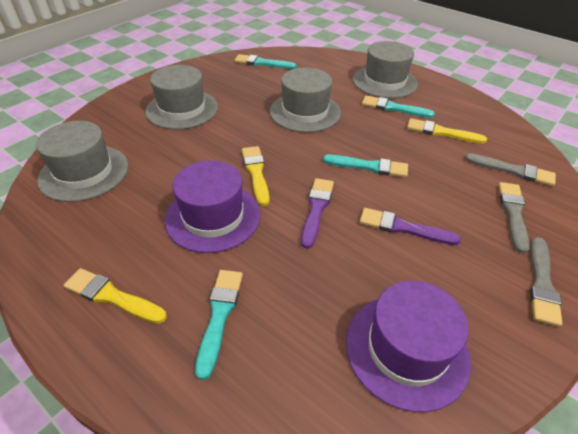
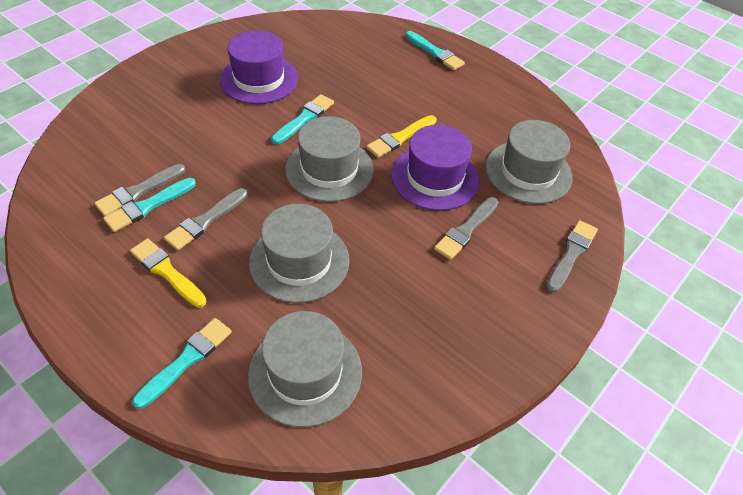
grey brush: [465,153,556,186] [498,182,530,253] [530,237,563,327] = 3 -> [94,164,185,216] [164,188,248,250] [434,197,498,260] [546,220,598,293] = 4
purple brush: [301,178,334,249] [360,208,461,245] = 2 -> none = 0
yellow brush: [63,268,167,324] [242,146,270,206] [407,118,487,144] = 3 -> [130,238,207,308] [366,115,436,158] = 2

